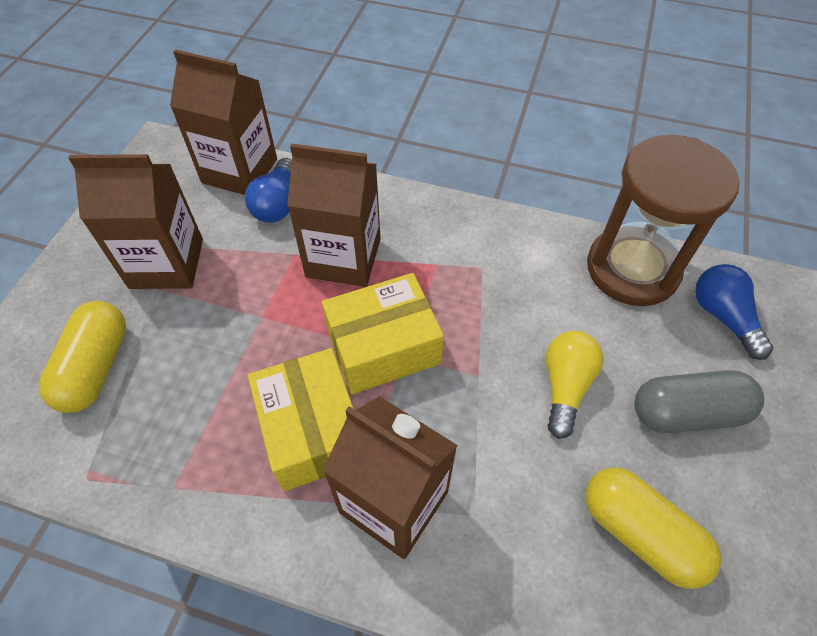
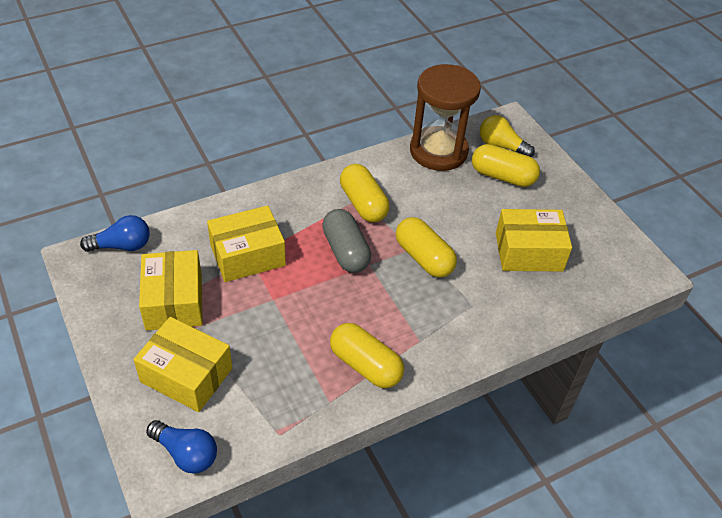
brown carton: [68,154,203,289] [170,49,277,195] [287,143,381,287] [323,396,458,559] = 4 -> none = 0
yellow box: [248,348,354,491] [322,273,444,394] = 2 -> [133,317,232,412] [139,250,203,330] [207,205,286,282] [496,209,572,271] = 4
yellow capsule: [39,301,126,413] [585,467,721,589] = 2 -> [330,323,404,388] [340,164,390,222] [396,217,457,278] [472,144,540,187] = 4

